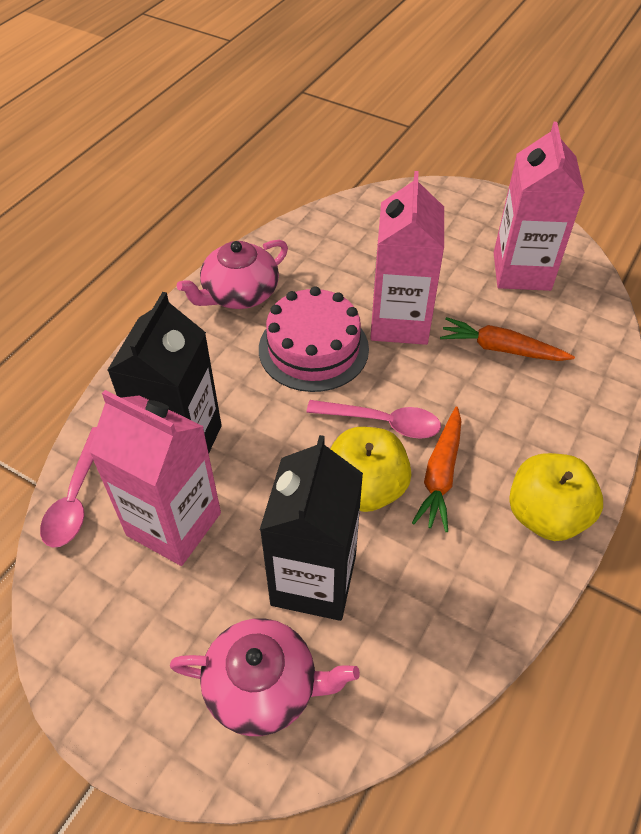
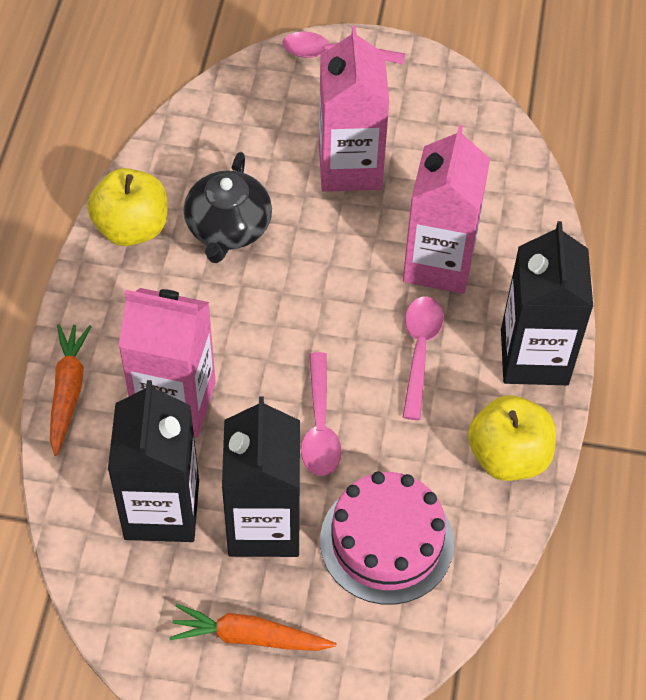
black carton: [107,292,222,453] [260,435,363,621] = 2 -> [108,380,199,542] [222,396,300,557] [501,221,593,385] = 3
black teapot: none = 0 -> [184,152,272,263] = 1
pink spoon: [40,427,97,548] [306,400,441,439] = 2 -> [282,32,405,64] [301,352,342,476] [403,297,444,420] = 3
pink teapot: [170,618,360,736] [177,240,288,309] = 2 -> none = 0

